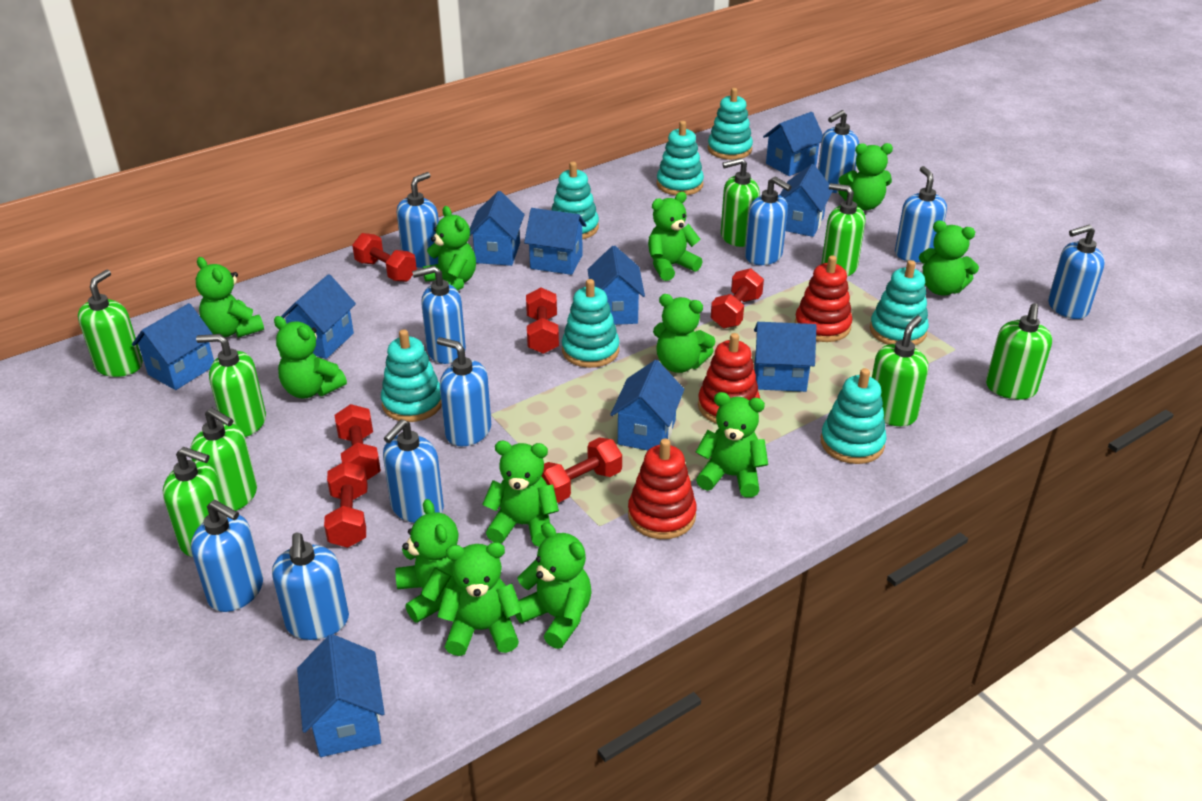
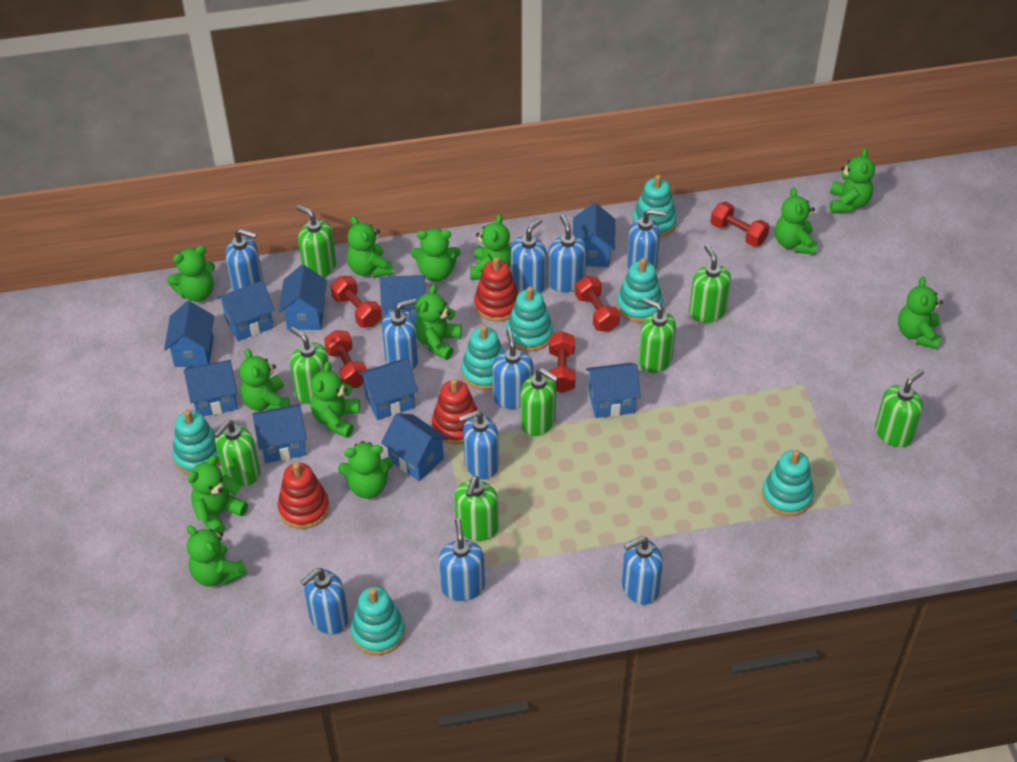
green teddy bear: [196,257,264,338] [274,316,347,399] [395,499,459,623] [423,206,476,291] [437,542,522,656] [482,441,559,547] [515,522,592,649] [648,192,703,281] [653,294,715,373] [696,392,768,498] [838,143,893,210] [919,221,979,295] = 12 -> [167,246,215,302] [187,525,247,587] [188,455,248,533] [239,348,290,411] [311,361,360,438] [338,441,393,498] [347,216,394,278] [411,228,460,282] [415,284,462,360] [470,214,511,280] [775,188,817,254] [830,148,875,213] [898,277,943,349] = 13
red dumbbell: [324,461,368,548] [334,404,381,480] [352,233,417,282] [526,287,559,354] [542,437,622,503] [711,268,764,328] = 6 -> [324,330,367,388] [331,276,382,328] [549,331,575,393] [575,276,620,332] [711,202,770,247] = 5

